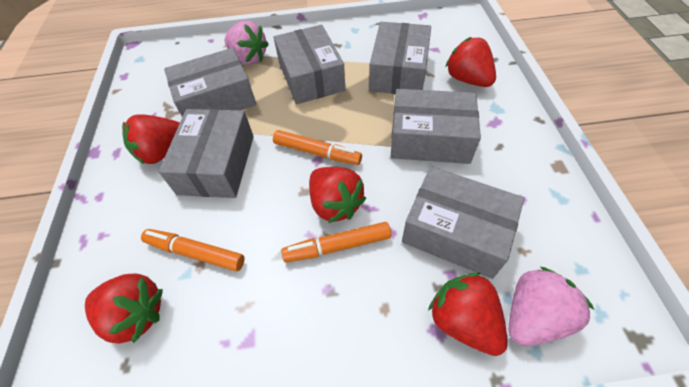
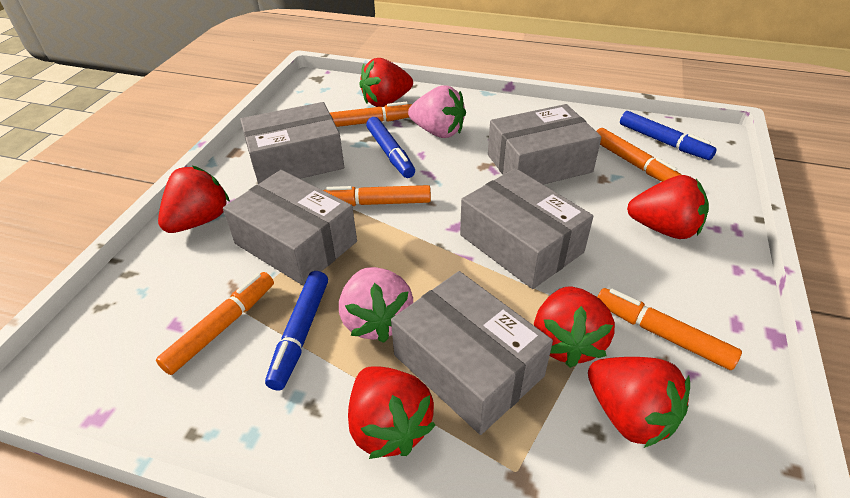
blue marker: none = 0 -> [265,271,328,391] [366,117,415,178] [620,111,717,160] = 3
grey box: [159,109,254,198] [164,48,256,117] [274,25,345,104] [369,22,431,94] [391,89,481,164] [402,166,524,279] = 6 -> [223,170,357,286] [240,102,344,184] [391,271,553,435] [460,168,594,289] [488,104,602,185] = 5
orange marker: [141,229,244,271] [273,130,362,165] [281,222,391,263] = 3 -> [156,272,274,375] [323,185,431,206] [330,102,412,127] [596,128,682,182] [598,288,742,370] = 5
red strawberry: [85,273,163,344] [122,114,180,164] [309,167,366,223] [428,273,508,356] [445,37,496,87] = 5 -> [158,166,230,233] [348,366,436,459] [360,58,413,107] [534,286,615,368] [588,357,690,448] [627,175,709,239] = 6

